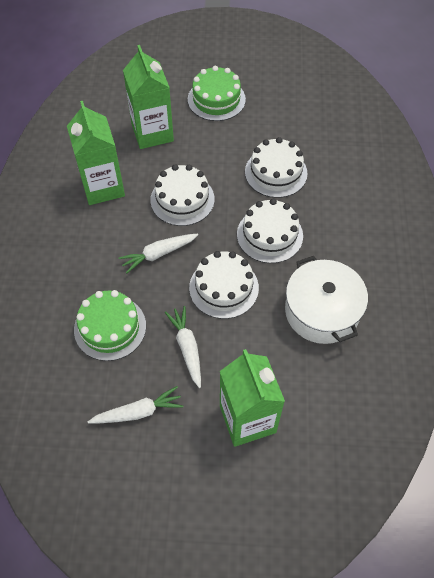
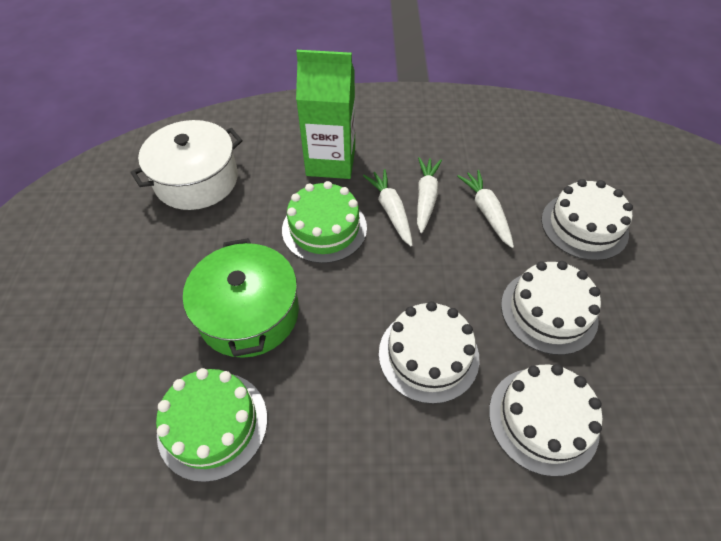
green carton: [67,101,125,205] [123,45,174,149] [220,349,285,447] = 3 -> [296,50,355,179] = 1
green pot: none = 0 -> [183,238,299,358] = 1

